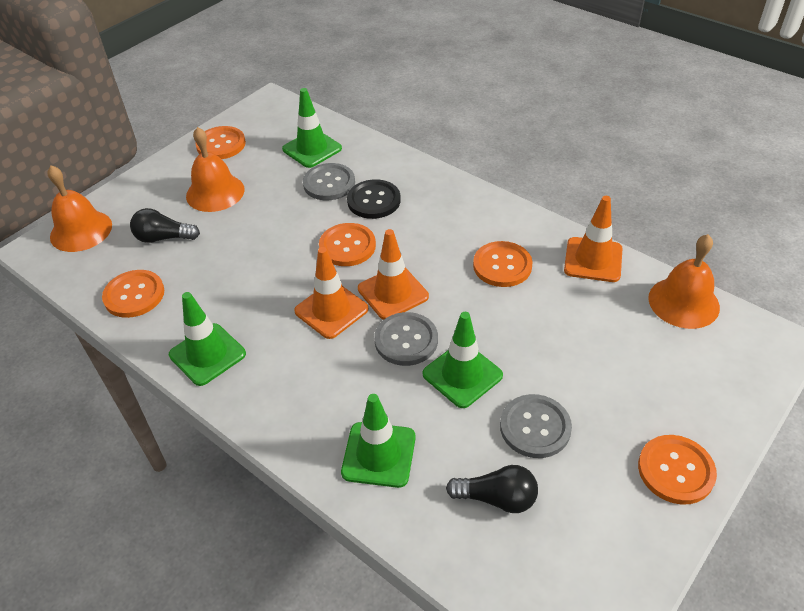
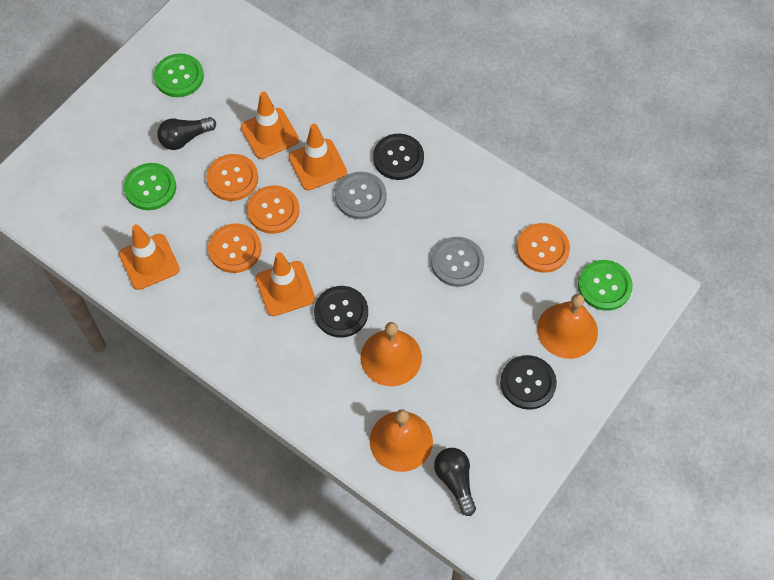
black button: [347,179,401,219] = 1 -> [314,286,368,338] [373,133,424,180] [500,355,557,410] = 3
green button: none = 0 -> [124,163,176,210] [154,53,204,97] [578,260,633,311] = 3
green traffic cone: [169,292,246,386] [282,88,342,168] [341,394,416,488] [423,312,503,408] = 4 -> none = 0
grey button: [303,163,355,200] [374,312,438,366] [500,394,572,458] = 3 -> [335,172,387,219] [431,237,485,287] = 2
orange button: [102,270,164,318] [195,126,246,159] [319,223,376,266] [473,241,533,287] [638,435,717,504] = 5 -> [206,154,258,201] [208,223,261,273] [247,185,300,234] [517,223,570,273] = 4
orange traffic cone: [294,247,368,339] [358,229,429,320] [564,196,623,282] = 3 -> [119,224,180,290] [241,91,299,159] [256,252,315,316] [289,124,347,190] = 4

